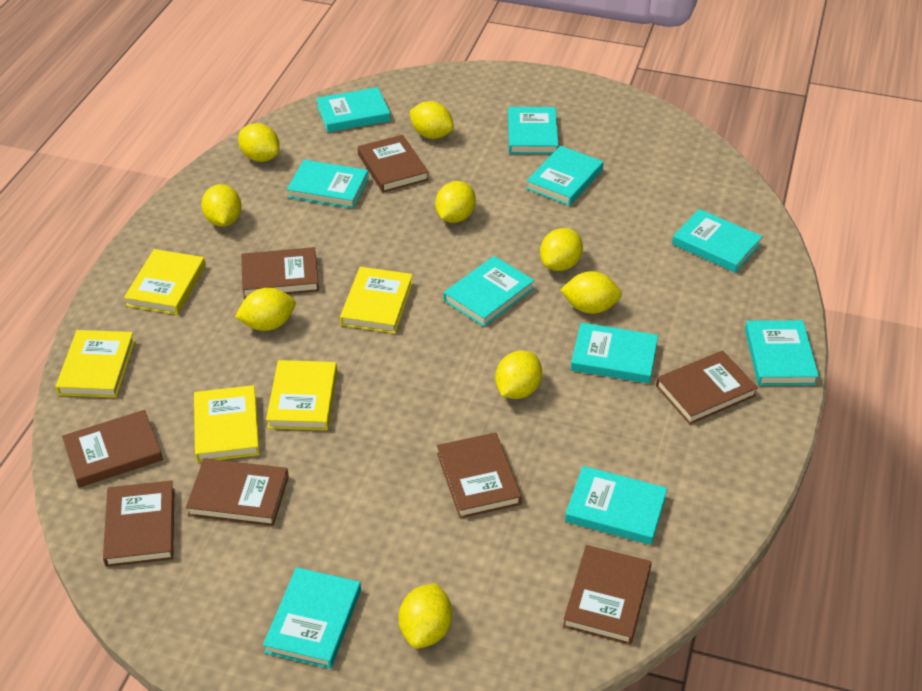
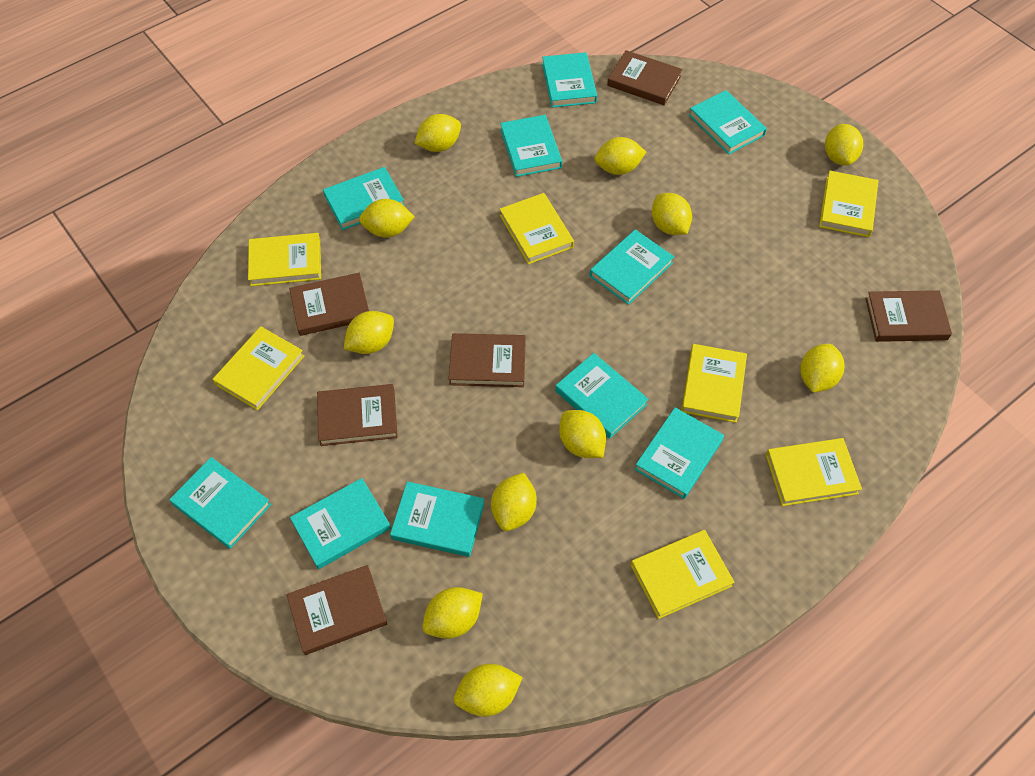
brown book: [62,410,163,488] [103,480,175,567] [186,458,289,526] [241,247,319,298] [358,135,429,193] [437,432,522,519] [563,545,652,645] [656,350,758,425] = 8 -> [287,565,387,655] [289,273,369,336] [317,384,398,446] [449,333,526,387] [607,50,683,105] [865,290,952,342] = 6
yellow book: [55,330,135,398] [124,249,205,315] [194,385,260,462] [266,360,337,430] [340,267,413,333] = 5 -> [212,326,304,410] [248,233,321,286] [500,193,574,264] [631,530,735,619] [681,344,747,423] [766,438,862,506] [819,171,878,237] = 7
yellow lemon: [201,184,242,227] [235,288,296,331] [238,123,280,162] [398,583,452,649] [409,101,454,139] [435,181,476,223] [495,351,542,399] [540,228,583,271] [560,271,622,314] = 9 -> [344,311,394,354] [359,199,415,238] [414,114,461,152] [422,587,483,639] [454,664,523,716] [491,473,537,531] [559,410,606,458] [595,137,646,175] [652,193,692,235] [800,344,844,392] [825,124,863,166] = 11

